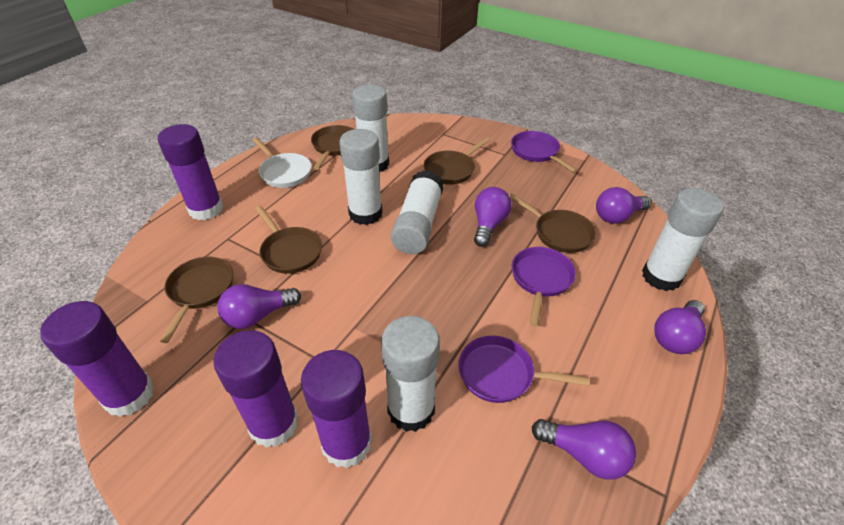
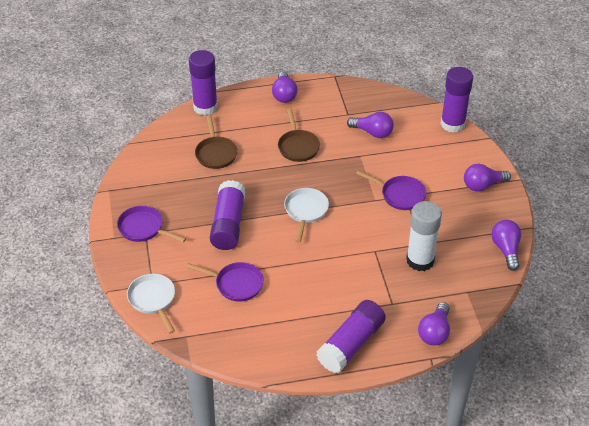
brown pan: [160,257,233,343] [255,206,322,274] [311,125,354,170] [424,137,490,185] [509,194,596,253] = 5 -> [195,115,238,169] [278,109,320,162] = 2
white glue stick: [340,129,383,225] [352,84,389,172] [381,316,440,432] [391,170,443,254] [642,188,724,291] = 5 -> [406,201,442,271] = 1
white pan: [252,138,312,188] = 1 -> [127,274,175,333] [284,188,329,242] = 2

